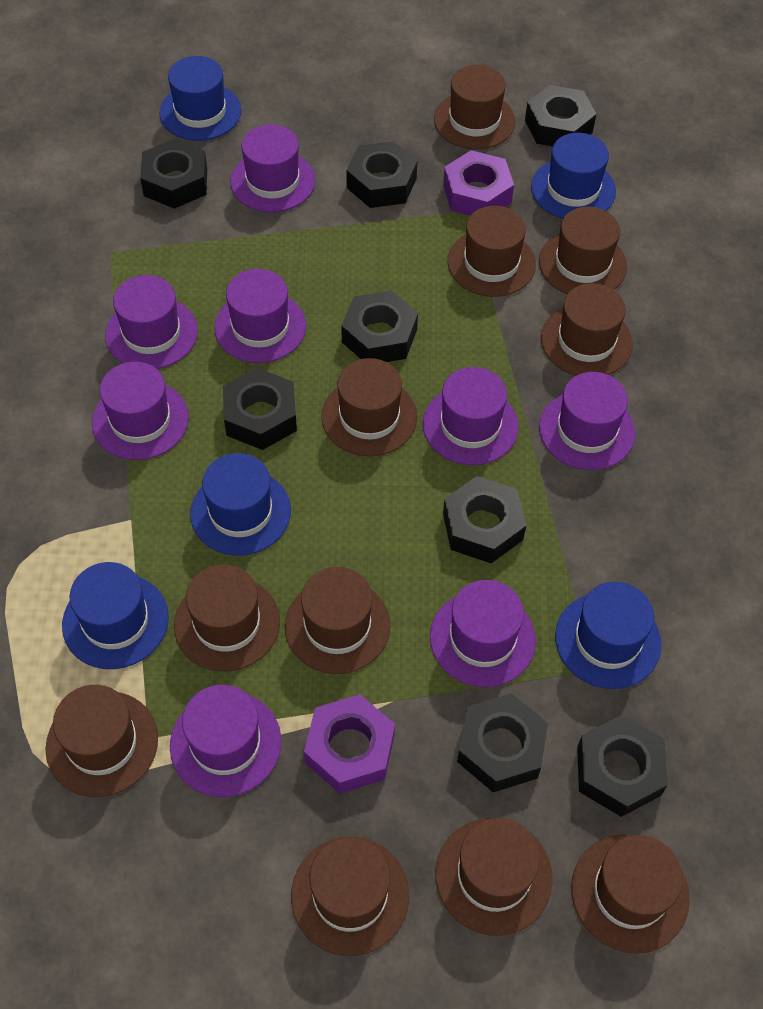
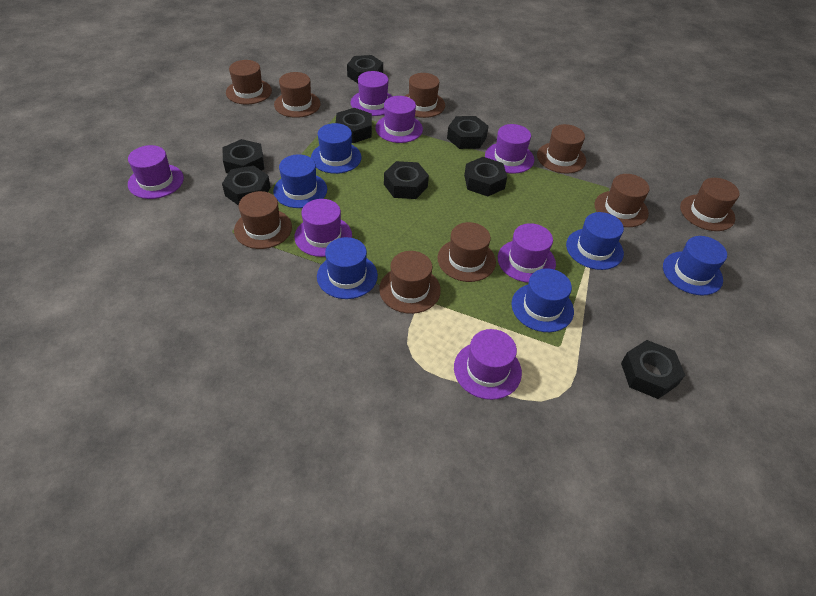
blue hat: [62,562,169,669] [159,56,241,141] [190,453,291,556] [531,133,616,218] [555,582,661,689] = 5 -> [273,154,327,208] [311,123,362,174] [317,237,378,299] [512,268,574,332] [566,212,624,270] [663,236,727,295] = 6
brown hat: [45,685,158,797] [174,564,280,672] [285,567,390,674] [291,837,409,956] [321,358,417,456] [434,65,516,149] [435,818,553,936] [448,206,536,297] [539,207,627,294] [541,283,633,376] [571,834,690,954] = 11 -> [226,60,272,104] [234,191,292,249] [274,72,321,118] [379,251,441,314] [405,73,445,118] [437,222,496,282] [537,124,586,174] [594,174,650,227] [680,178,740,231] = 9
purple hat: [92,362,189,460] [105,275,198,369] [170,685,281,797] [214,269,306,363] [230,124,315,212] [423,367,519,465] [430,580,536,687] [539,372,635,470] = 8 -> [128,145,184,199] [295,199,352,257] [351,71,393,116] [375,96,423,143] [454,329,522,400] [485,124,534,174] [498,223,556,283] = 7
purple nut: [304,694,395,794] [443,150,514,216] = 2 -> none = 0

